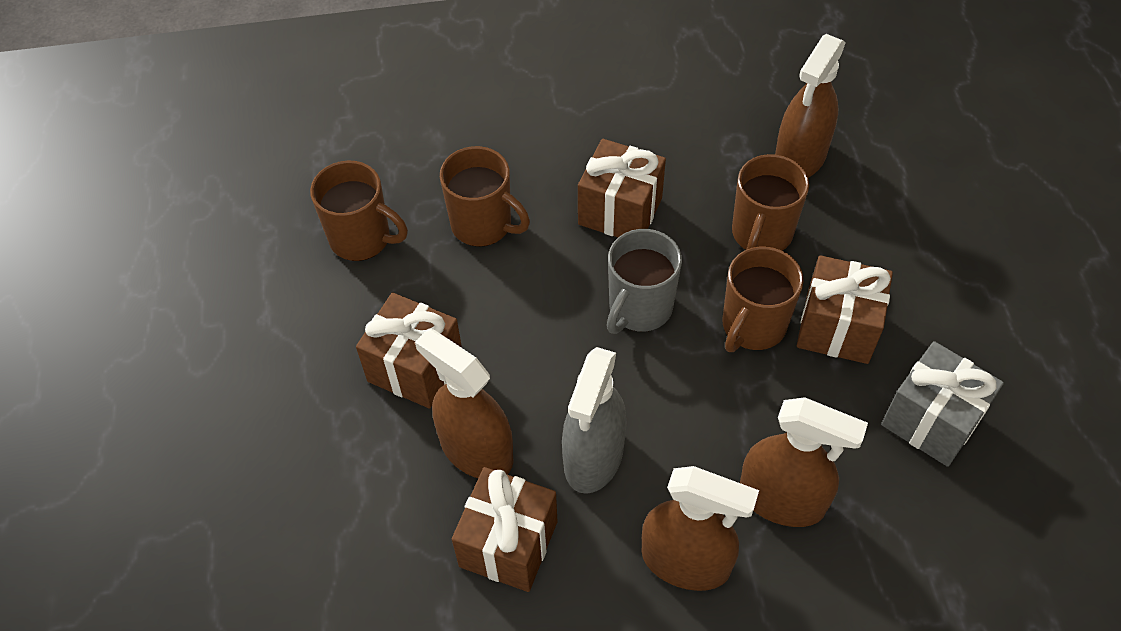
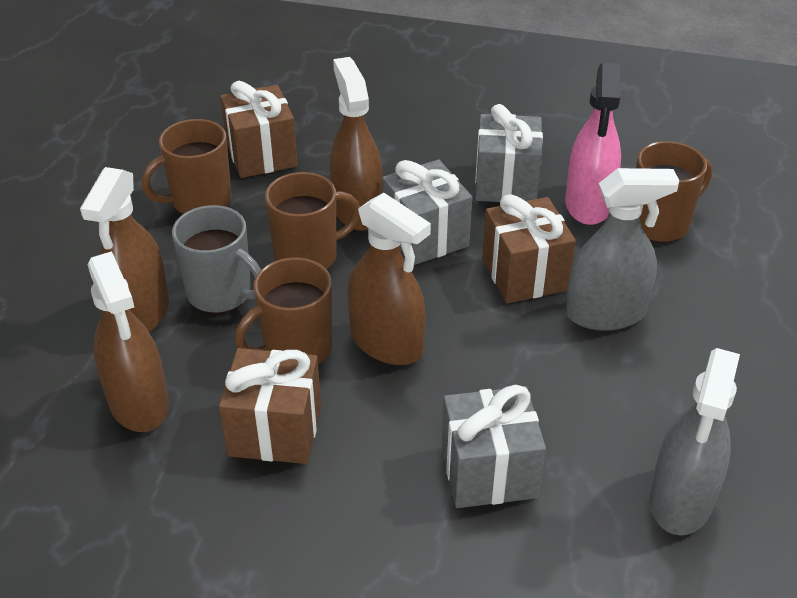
brown gift: [356,292,462,409] [452,467,557,592] [578,139,666,237] [797,255,893,364] = 4 -> [219,348,321,464] [220,81,298,178] [482,194,576,303] = 3
grey gift: [881,341,1004,467] = 1 -> [382,159,472,265] [442,385,546,508] [475,104,543,202] = 3
grey spray bottle: [562,347,627,494] = 1 -> [566,168,680,331] [650,348,740,536] = 2
pink spray bottle: none = 0 -> [565,63,621,225] = 1

